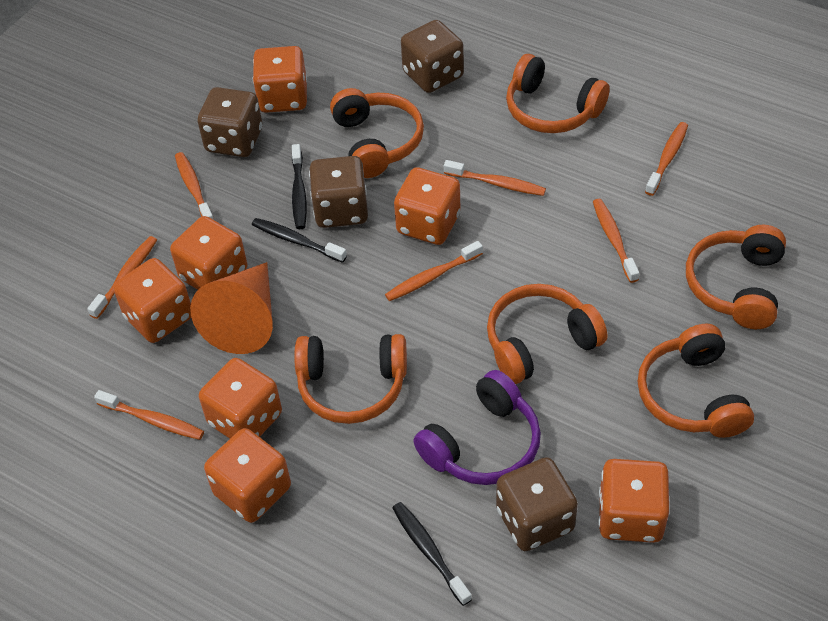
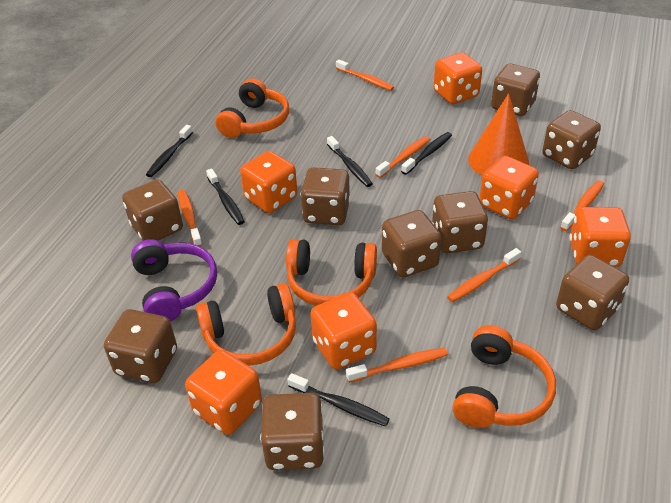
black toothbrush: [252,218,347,263] [292,144,307,229] [392,502,472,606] = 3 -> [146,125,193,177] [206,168,245,225] [287,373,390,427] [327,136,373,187] [401,132,452,175] = 5
brown dice: [197,87,262,157] [309,156,368,228] [401,20,464,93] [496,457,578,551] = 4 -> [104,309,177,383] [122,179,183,241] [260,393,324,470] [301,167,350,225] [382,210,441,278] [432,191,488,253] [491,64,540,116] [542,110,601,169] [556,255,629,330] = 9
orange dice: [113,258,191,343] [170,216,247,290] [199,358,282,439] [204,428,291,523] [253,46,307,113] [394,167,460,245] [598,459,670,543] = 7 -> [185,350,262,435] [240,151,297,213] [310,292,377,370] [434,53,482,104] [479,156,539,220] [569,207,631,267] = 6
orange headphones: [294,334,407,424] [330,88,424,178] [487,284,607,384] [506,54,610,133] [638,324,754,438] [686,225,786,329] = 6 -> [196,283,296,366] [216,78,289,138] [286,239,377,306] [453,325,556,428] = 4
orange toothbrush: [87,236,157,319] [94,390,204,440] [175,152,214,220] [385,241,483,301] [444,160,546,196] [593,199,639,283] [645,122,688,196] = 7 -> [178,190,203,247] [336,59,394,91] [346,348,448,383] [375,136,431,178] [447,248,521,302] [560,180,604,231] = 6

